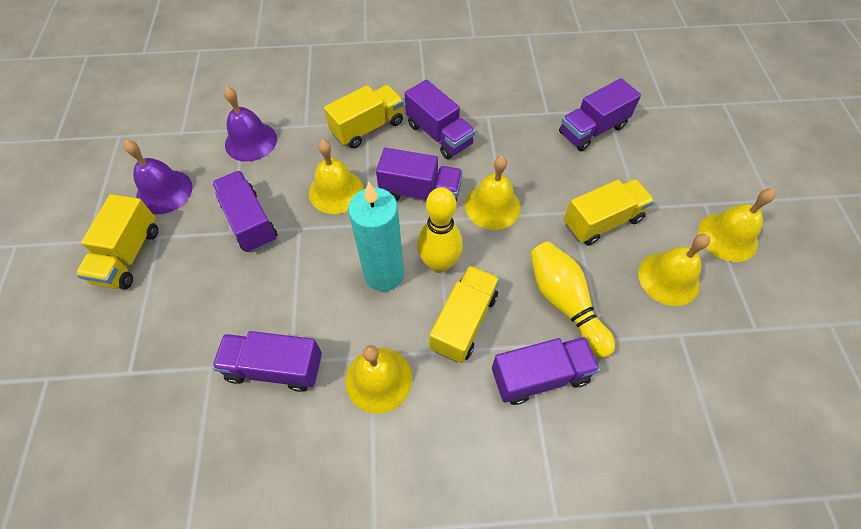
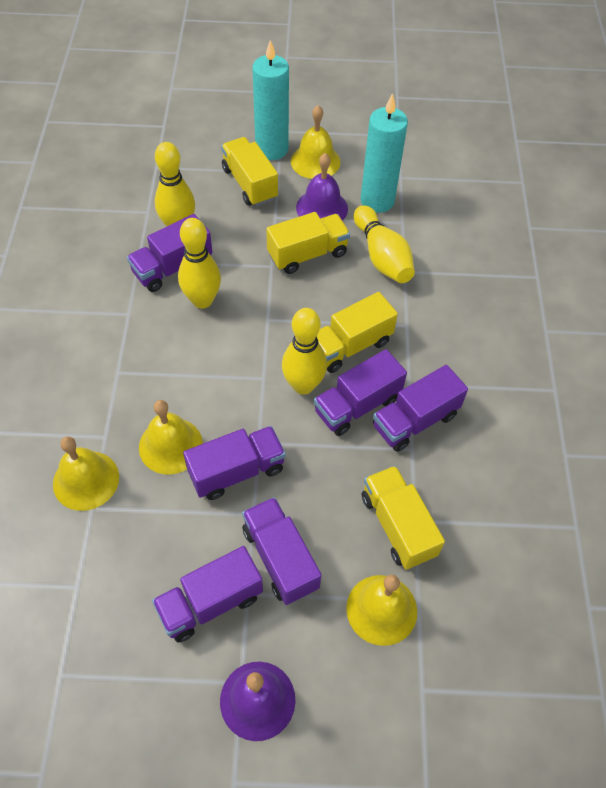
turquoise candle: [348,182,404,291] = 1 -> [252,40,289,160] [361,93,408,213] = 2
yellow bell: [309,140,364,214] [345,345,412,414] [465,156,521,230] [638,234,710,306] [698,189,776,262] = 5 -> [53,436,119,511] [139,400,203,474] [291,105,341,179] [346,575,417,646] = 4
yellow bowling pin: [417,187,463,273] [531,241,615,358] = 2 -> [155,142,195,227] [178,218,221,309] [282,308,327,395] [354,205,415,283] = 4

